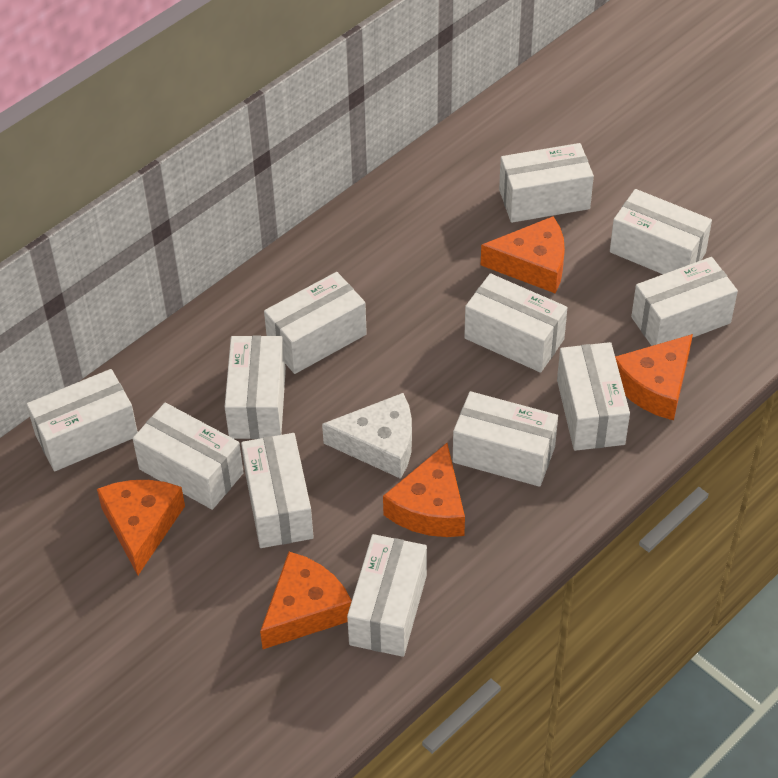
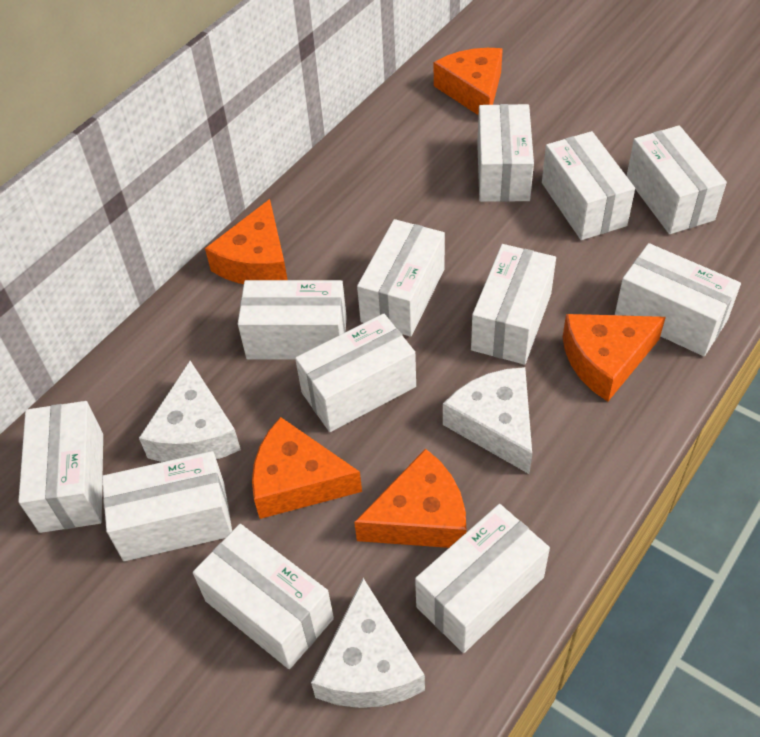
white cheese: [322,393,412,479] = 1 -> [139,361,241,462] [311,578,425,708] [443,367,532,474] = 3

